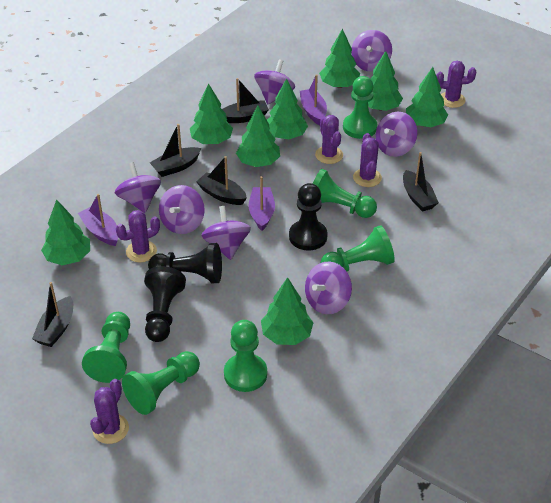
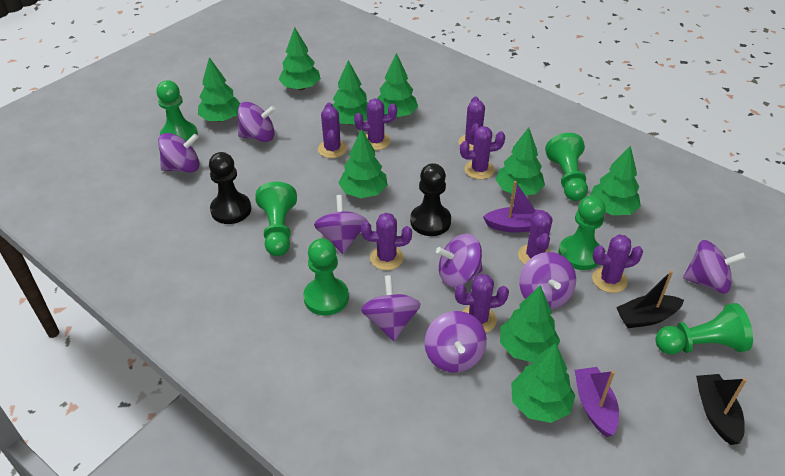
black boat: [32,282,73,347] [150,124,201,177] [196,156,247,205] [222,78,269,123] [403,152,439,212] = 5 -> [616,271,684,328] [696,374,747,445] = 2
black pawn: [144,266,186,342] [148,243,222,283] [289,183,328,250] = 3 -> [209,152,251,224] [410,163,451,236] = 2
green tree: [41,199,90,265] [190,83,233,144] [236,105,280,167] [261,277,313,345] [267,78,308,139] [319,28,360,88] [368,51,403,111] [406,67,448,127] = 8 -> [198,57,240,122] [278,27,321,90] [333,60,368,125] [339,129,388,198] [377,53,418,118] [495,127,545,195] [500,285,560,362] [511,343,575,423] [590,145,641,215] = 9
purple boat: [78,194,118,246] [248,176,275,231] [300,74,327,125] = 3 -> [483,181,545,233] [575,367,619,437] = 2
purple cactus: [90,379,129,444] [116,210,160,262] [315,115,343,164] [353,133,382,187] [436,61,476,108] = 5 -> [318,103,347,158] [354,98,397,150] [361,213,412,270] [455,274,509,333] [459,96,485,150] [460,126,505,179] [518,211,552,264] [592,235,643,293] = 8
purple spinning top: [115,162,161,213] [159,185,205,234] [201,206,251,260] [254,59,295,104] [305,262,352,314] [351,30,392,71] [376,112,417,157] = 7 -> [158,133,200,172] [238,102,276,142] [314,195,368,254] [361,275,421,341] [425,311,487,373] [436,234,482,287] [519,252,576,309] [683,240,746,294] = 8

